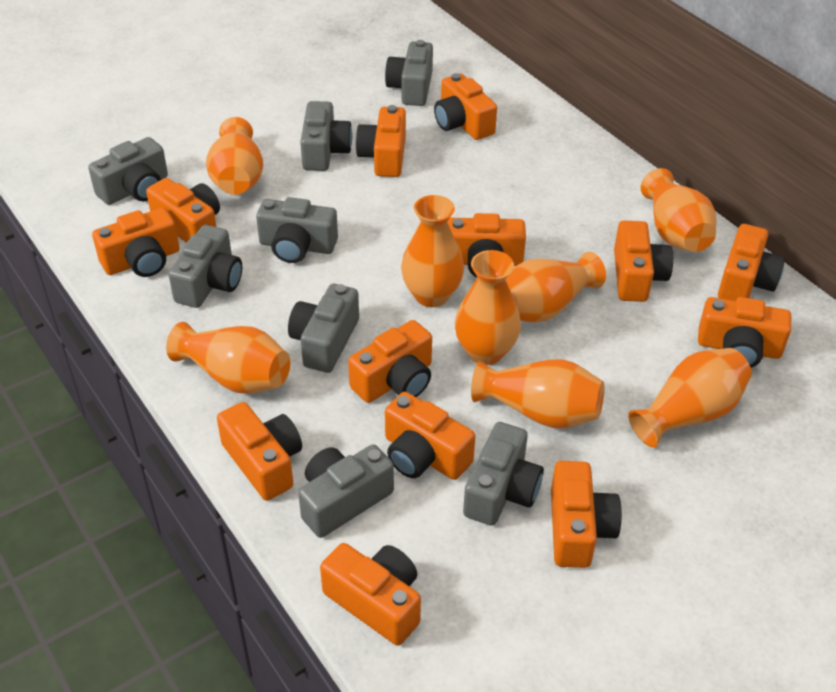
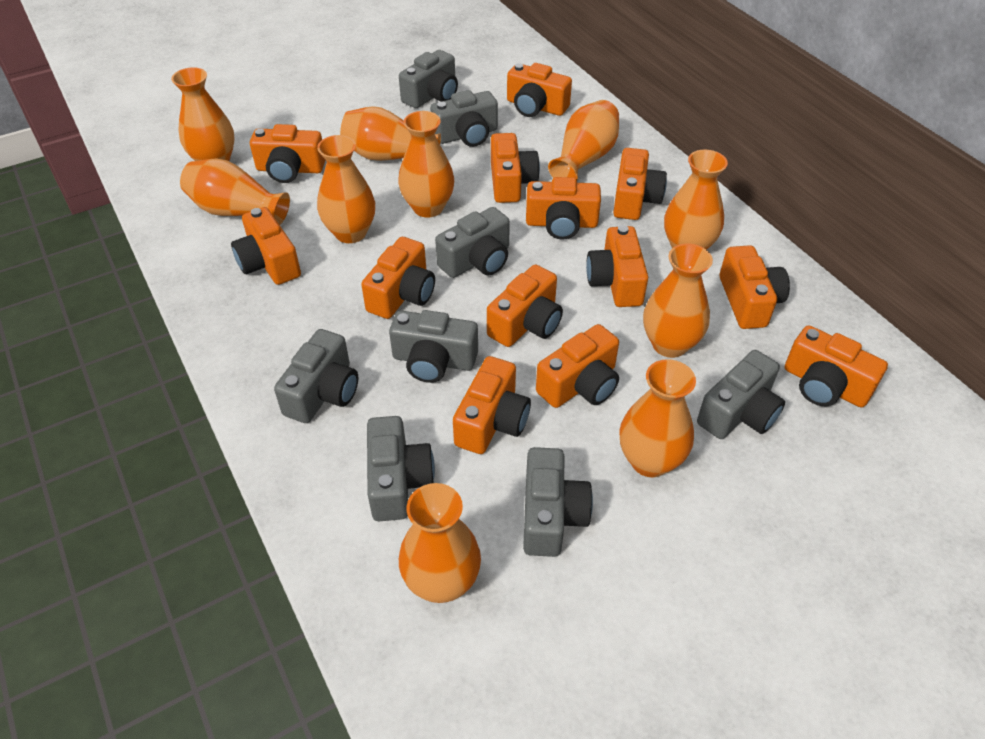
orange vase: [166,322,290,394] [206,117,263,195] [401,195,464,307] [455,250,521,365] [471,359,604,428] [505,252,606,322] [628,348,752,448] [641,168,716,252] = 8 -> [171,67,235,161] [180,159,290,225] [317,135,375,243] [340,106,441,161] [398,111,454,218] [399,483,481,603] [548,100,619,180] [619,359,696,477] [643,244,713,358] [664,149,728,250] = 10

